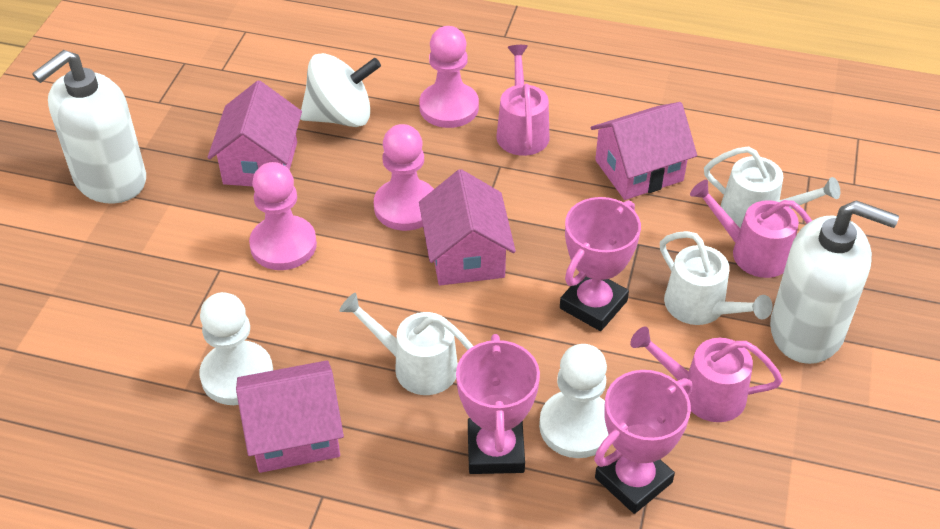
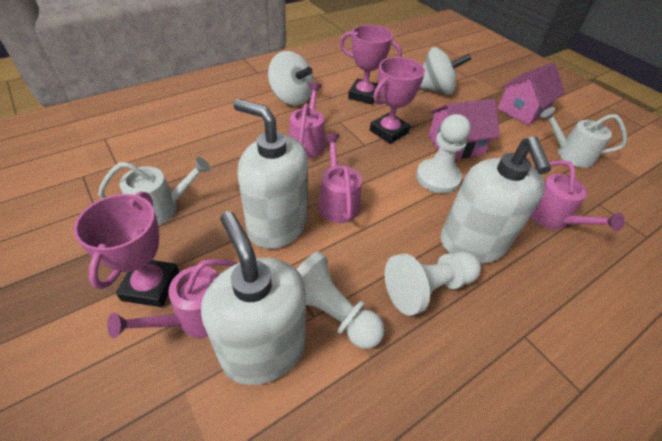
pink house: [208,81,302,187] [236,360,344,473] [419,169,516,285] [590,102,697,200] = 4 -> [428,99,500,159] [497,63,565,126] = 2
pink pawn: [249,162,317,270] [374,124,434,231] [419,26,479,128] = 3 -> none = 0
pink watering can: [496,45,549,156] [630,327,783,422] [690,180,812,278] = 3 -> [107,259,238,338] [289,82,325,158] [318,134,362,223] [530,160,625,231] = 4
white pawn: [199,292,273,405] [539,344,609,458] = 2 -> [297,251,385,349] [385,251,481,316] [416,114,471,193] = 3
white soap dispenser: [32,50,146,204] [770,200,899,364] = 2 -> [201,211,306,385] [234,99,308,249] [440,136,551,264] = 3
white spinning top: [300,53,381,127] = 1 -> [268,51,314,106] [420,47,471,95] = 2
white watering can: [340,293,473,395] [660,231,773,325] [704,146,840,228] = 3 -> [98,157,211,225] [540,107,627,168] = 2

